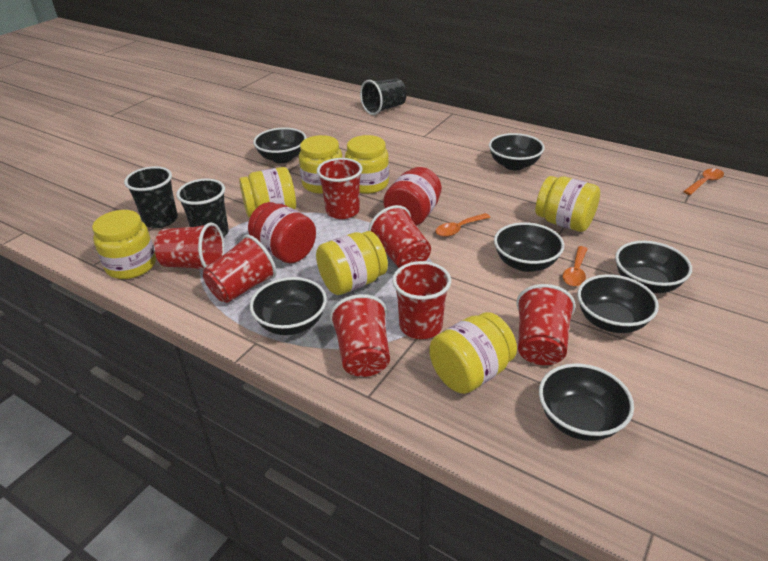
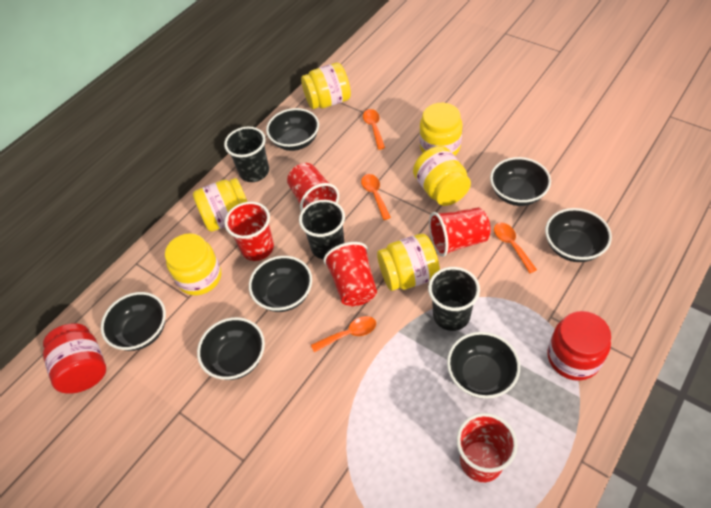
orange spoon: [436,213,490,237] [562,246,587,286] [683,168,724,195] = 3 -> [311,316,376,352] [361,174,391,220] [363,109,385,150] [494,223,537,273] = 4
red cup: [154,222,225,270] [203,235,277,303] [317,158,363,219] [330,294,390,377] [368,205,431,268] [392,261,451,339] [516,284,576,365] = 7 -> [224,202,274,261] [287,163,339,211] [323,242,377,306] [429,207,491,257] [456,413,518,482] = 5
yellow jar: [92,210,156,279] [239,167,296,218] [299,135,342,194] [316,231,388,295] [345,135,389,194] [429,312,517,394] [536,176,600,232] = 7 -> [165,233,221,295] [193,178,248,232] [301,62,351,109] [377,234,440,291] [413,146,471,206] [419,103,463,155] = 6

